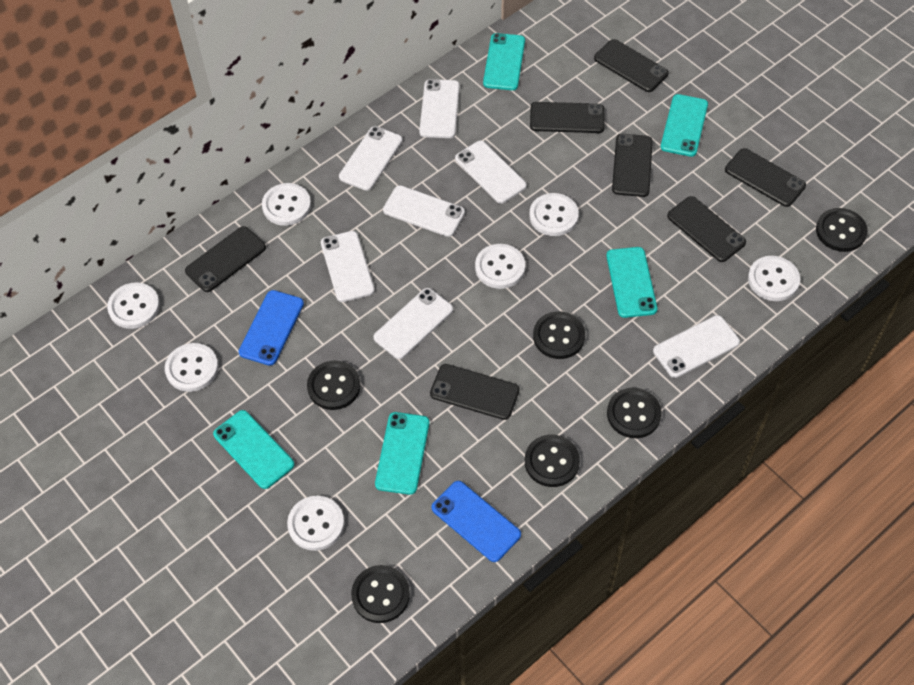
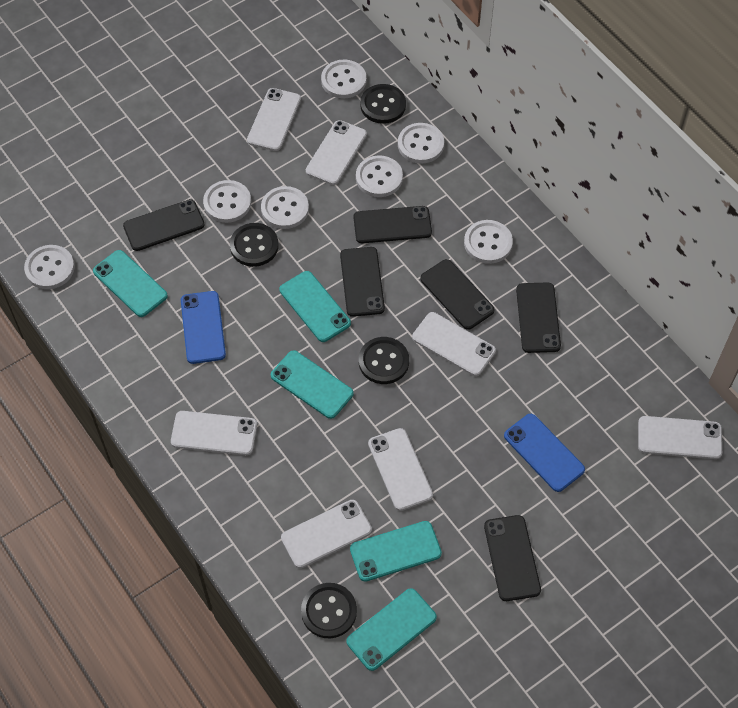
black button: [307,361,361,410] [351,565,410,623] [525,435,580,487] [533,311,585,359] [607,388,662,438] [816,208,868,252] = 6 -> [230,223,279,267] [301,583,357,638] [359,337,409,384] [360,84,406,124] = 4
black phone: [185,226,266,292] [430,364,520,420] [530,102,605,133] [594,39,669,92] [612,134,653,197] [667,196,746,262] [725,148,806,207] = 7 -> [123,199,205,251] [340,247,385,317] [354,206,432,243] [420,259,495,330] [484,515,541,601] [516,282,561,353] = 6

